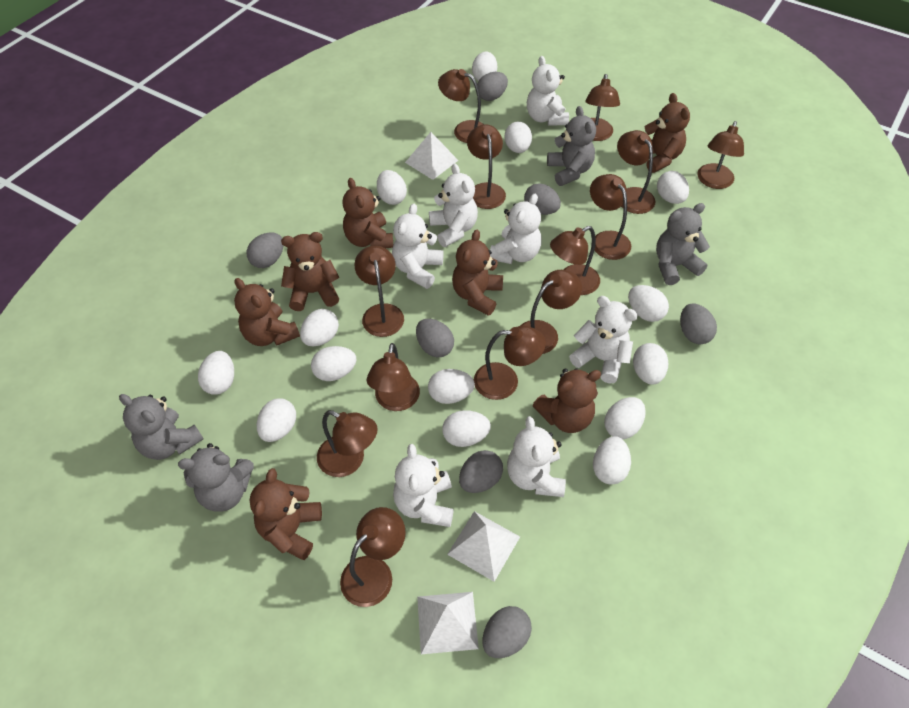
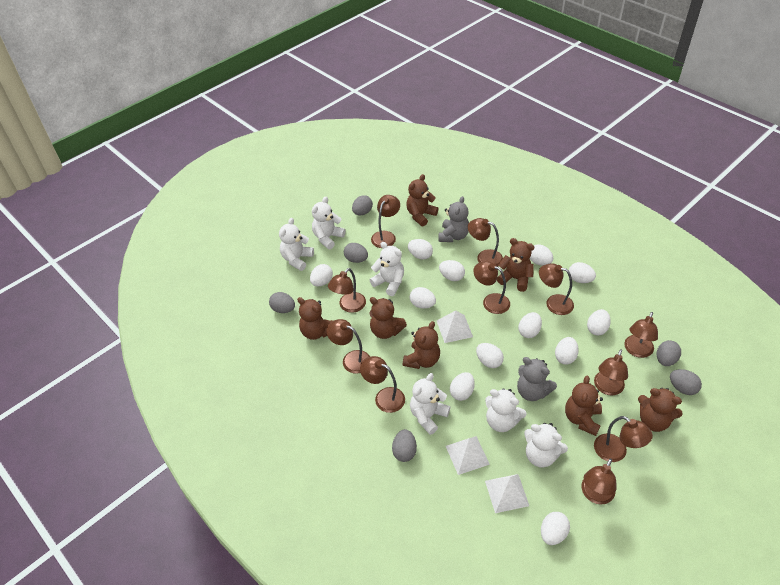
brown lamp: [317,410,378,477] [340,507,406,607] [355,246,404,337] [366,343,420,411] [438,69,485,143] [467,125,506,209] [474,326,546,400] [520,270,582,354] [550,226,600,295] [585,74,620,141] [590,174,631,260] [617,130,655,214] [697,121,744,189] = 13 -> [327,319,370,374] [328,268,366,313] [360,356,405,413] [371,195,400,248] [468,218,503,267] [473,261,510,314] [539,263,574,315] [582,458,617,504] [594,349,628,395] [594,416,653,462] [624,312,658,358] = 11
grey egg: [247,232,283,268] [416,319,454,357] [459,450,503,493] [477,72,508,101] [482,606,532,658] [524,183,561,215] [680,303,717,344] = 7 -> [269,292,295,313] [344,243,368,263] [352,195,373,215] [392,429,417,462] [657,340,681,366] [670,369,702,395] = 6
grey teddy bear: [119,394,203,460] [178,443,254,512] [547,106,596,186] [656,203,710,285] = 4 -> [439,196,469,242] [517,357,557,401] = 2
white egg: [198,351,234,395] [257,398,296,442] [300,309,339,346] [311,346,356,381] [377,170,407,205] [428,369,475,404] [442,410,491,447] [472,52,497,81] [504,122,532,153] [593,436,631,484] [604,397,646,439] [628,285,669,322] [633,343,668,385] [657,171,689,204] = 14 -> [310,264,333,286] [408,239,433,260] [410,287,436,309] [439,260,465,281] [450,372,475,401] [476,343,504,368] [518,312,542,338] [530,244,553,266] [541,512,570,545] [555,337,579,365] [569,262,596,283] [587,309,611,336] = 12
white teddy bear: [392,203,444,289] [393,444,454,527] [429,164,478,247] [490,194,542,264] [507,416,566,497] [527,56,569,126] [569,296,638,384] = 7 -> [279,218,314,271] [312,197,346,249] [370,242,404,296] [410,373,450,435] [485,388,527,432] [524,423,568,468] = 6

